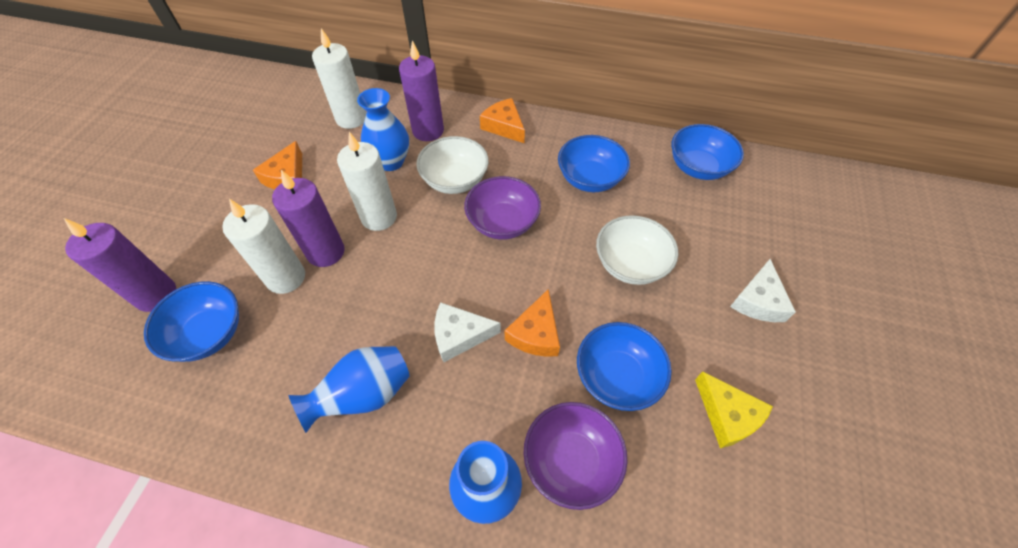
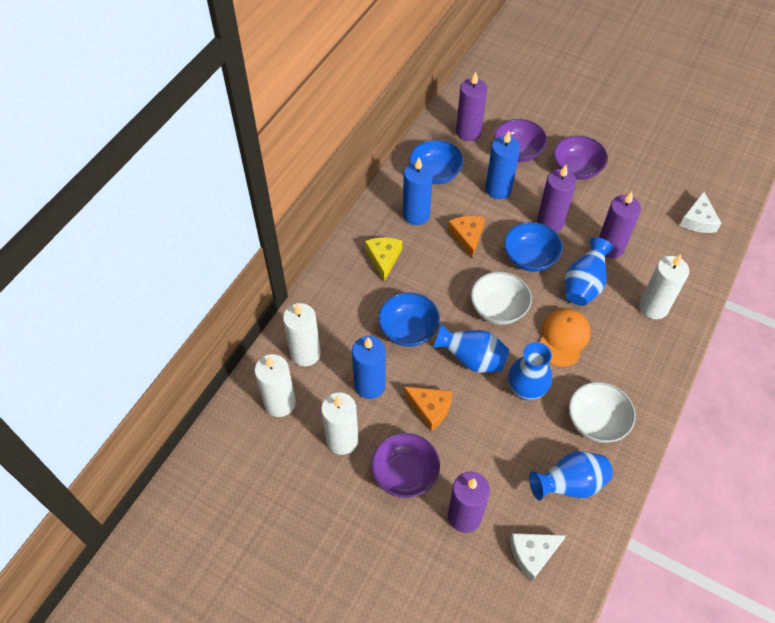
blue bowl: [144,281,239,362] [558,135,630,192] [577,322,672,411] [672,124,744,180] = 4 -> [378,292,440,347] [409,140,464,184] [504,222,563,272] = 3
blue candle: none = 0 -> [352,336,386,399] [403,158,433,225] [485,131,520,199] = 3
blue vase: [288,346,409,433] [357,88,409,171] [449,441,522,524] = 3 -> [433,324,509,373] [508,342,552,400] [529,451,613,501] [565,237,613,306] = 4
orange cap: none = 0 -> [540,308,591,367] = 1
orange cheese: [253,141,302,190] [480,98,525,143] [505,289,560,357] = 3 -> [404,387,453,431] [448,216,485,258] = 2
purple bowl: [464,176,541,240] [523,402,628,510] = 2 -> [371,433,440,498] [494,119,547,162] [553,135,608,180] = 3
purple candle: [64,218,176,312] [272,170,345,267] [399,40,444,141] = 3 -> [448,472,490,533] [456,72,487,141] [537,165,577,232] [599,192,641,259] = 4
white candle: [222,199,305,294] [312,28,366,129] [337,132,397,231] = 3 -> [254,354,296,417] [283,303,321,367] [321,392,359,455] [639,254,689,319] = 4

